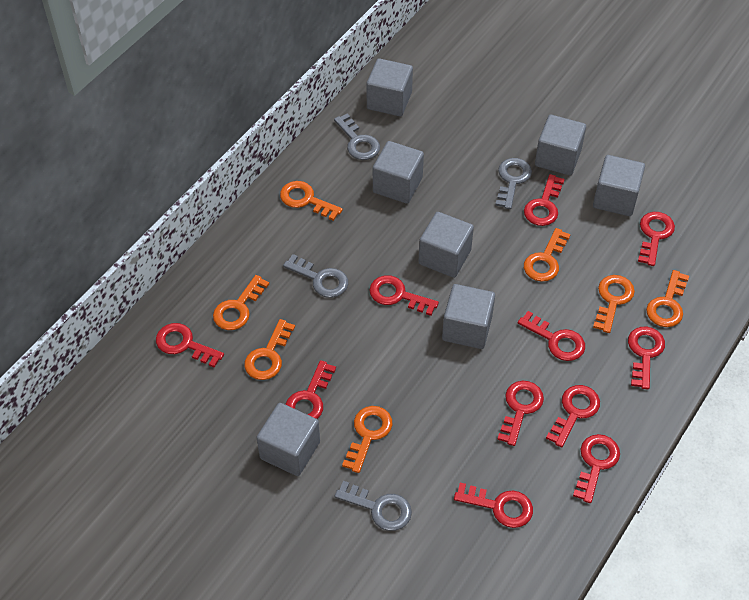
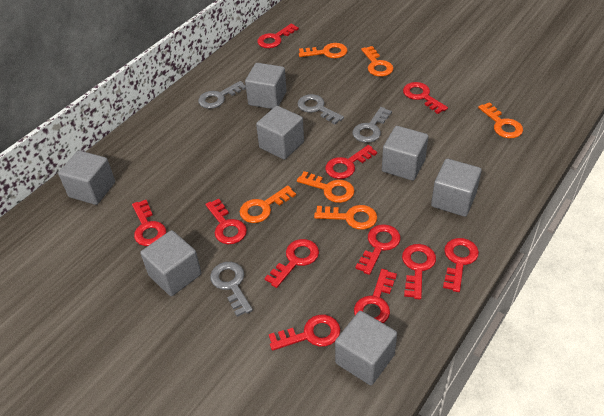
orange key: [213,275,269,330] [244,319,295,380] [280,181,343,221] [342,406,393,473] [524,228,571,282] [593,275,635,333] [646,270,689,327] = 7 -> [240,185,296,223] [297,171,355,203] [299,43,347,58] [314,205,377,230] [361,46,394,77] [478,102,523,138] = 6

